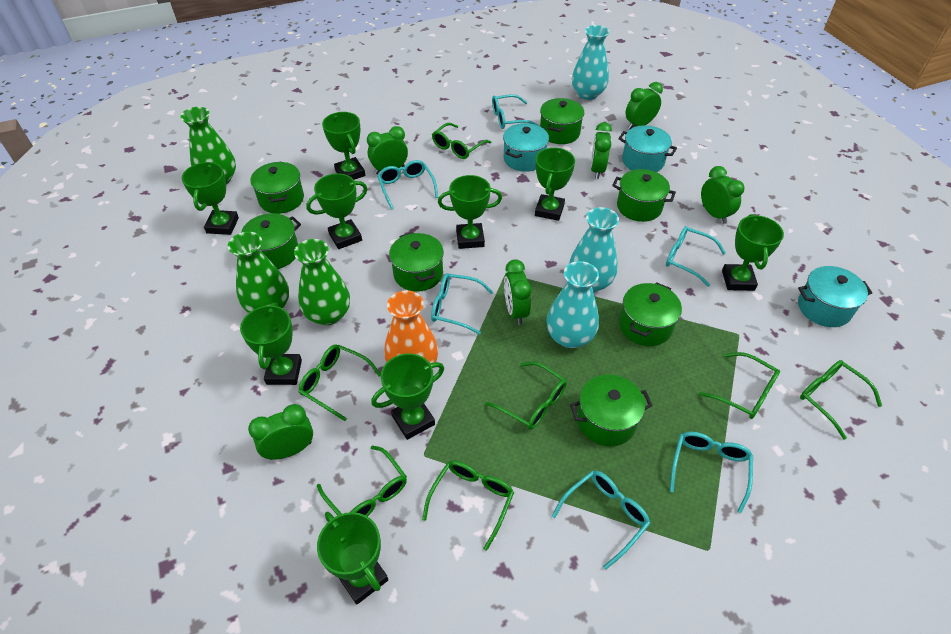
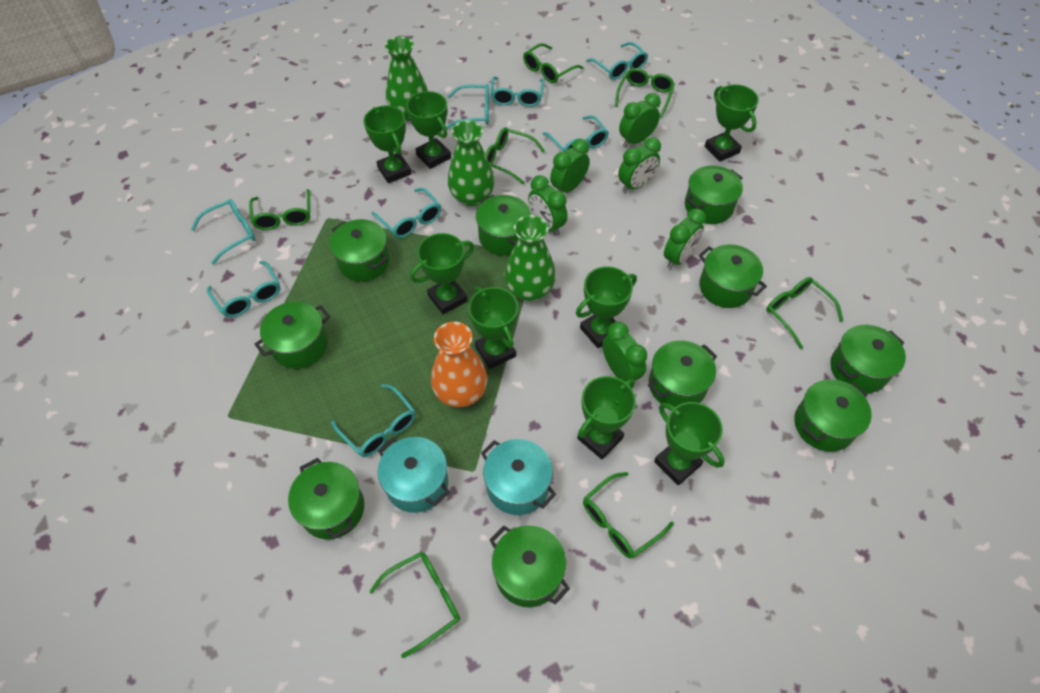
green pot: [241,213,301,269] [250,162,304,214] [389,232,444,292] [540,98,584,144] [570,374,653,447] [612,169,676,222] [619,282,682,346] = 7 -> [255,302,330,369] [288,458,364,539] [330,219,390,281] [476,195,531,256] [490,525,570,607] [648,340,717,407] [685,165,743,224] [699,244,767,308] [794,379,872,451] [830,325,906,393] = 10
green trophy: [182,162,239,235] [240,303,302,385] [306,173,367,249] [317,512,388,605] [322,112,365,180] [371,353,444,440] [438,175,502,249] [535,148,575,221] [722,214,784,291] = 9 -> [363,106,411,183] [406,91,451,169] [410,233,474,315] [468,287,518,369] [576,266,637,348] [577,376,636,459] [654,402,725,485] [705,84,759,162] = 8
turquoise glasses: [377,160,438,210] [431,273,493,335] [492,94,539,129] [552,471,650,570] [666,226,726,287] [670,432,753,513] = 6 -> [191,199,255,265] [207,261,280,318] [331,384,416,457] [372,188,441,238] [446,84,489,129] [491,76,544,107] [543,115,609,152] [586,42,648,80] = 8
turquoise pot: [503,123,549,172] [618,125,677,172] [798,266,872,327] = 3 -> [378,437,450,513] [481,439,556,515] = 2
turquoise vase: [546,261,599,348] [569,207,619,293] [572,25,609,100] = 3 -> none = 0

